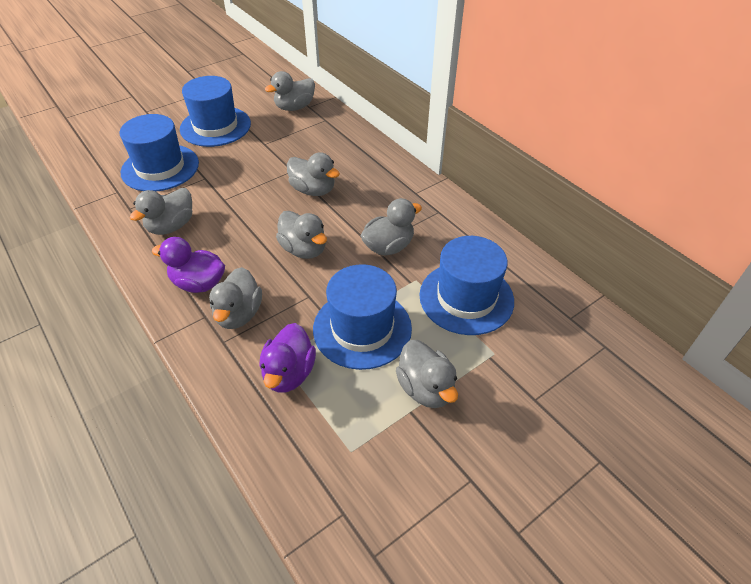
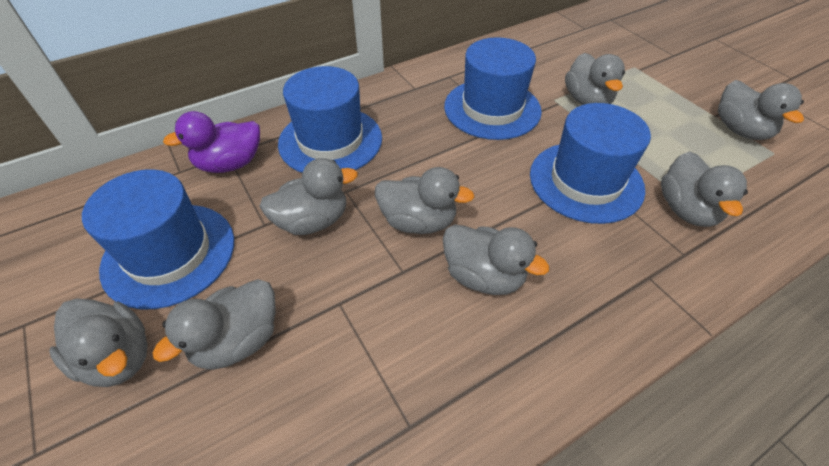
grey duck: [130,188,192,235] [209,267,262,329] [265,71,315,111] [276,211,327,259] [287,152,340,196] [361,198,422,256] [396,340,458,408] = 7 -> [49,298,148,387] [153,279,276,370] [259,158,358,235] [375,167,474,234] [443,224,549,295] [565,53,625,105] [661,151,748,227] [718,80,804,140] = 8
purple duck: [152,237,225,293] [260,323,316,393] = 2 -> [163,111,260,173] = 1

